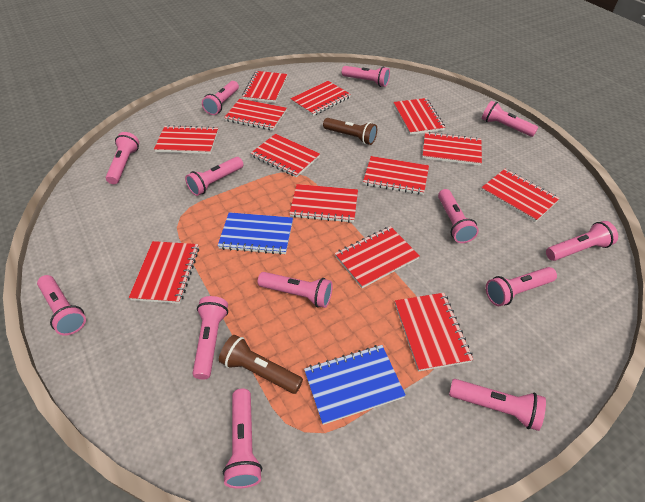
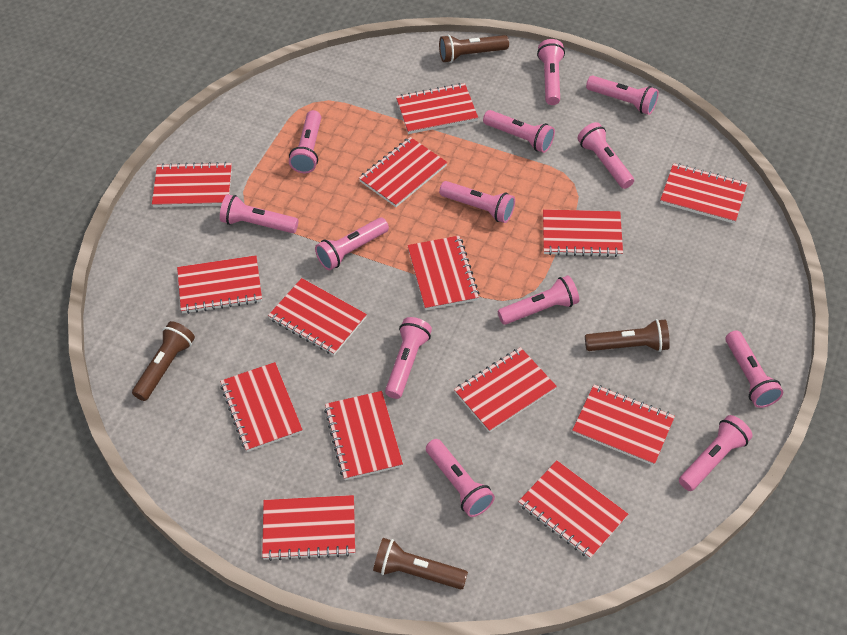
blue notebook: [218,212,293,255] [304,345,406,425] = 2 -> none = 0
brown flashlight: [219,335,303,394] [323,118,377,145] = 2 -> [132,321,195,401] [373,538,468,590] [439,35,509,63] [585,319,670,352] = 4
red notebook: [129,241,199,304] [154,125,218,154] [224,99,287,130] [242,71,288,103] [251,134,320,178] [289,184,358,223] [290,81,351,116] [335,226,420,288] [363,156,429,195] [393,98,445,135] [395,293,473,372] [422,132,482,166] [481,169,560,222] = 13 -> [152,162,232,207] [177,255,262,314] [220,362,303,452] [262,495,355,561] [268,278,367,355] [324,391,403,480] [359,137,447,207] [396,83,478,134] [407,236,479,310] [454,347,557,433] [518,460,628,559] [543,209,623,257] [572,384,675,466] [660,163,747,224] = 14

